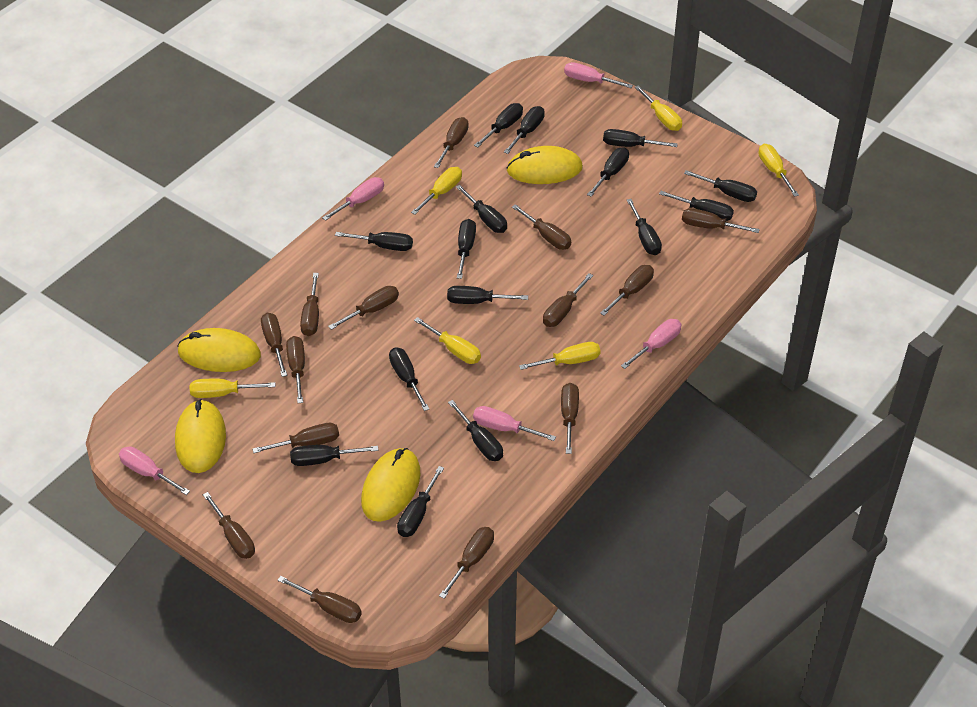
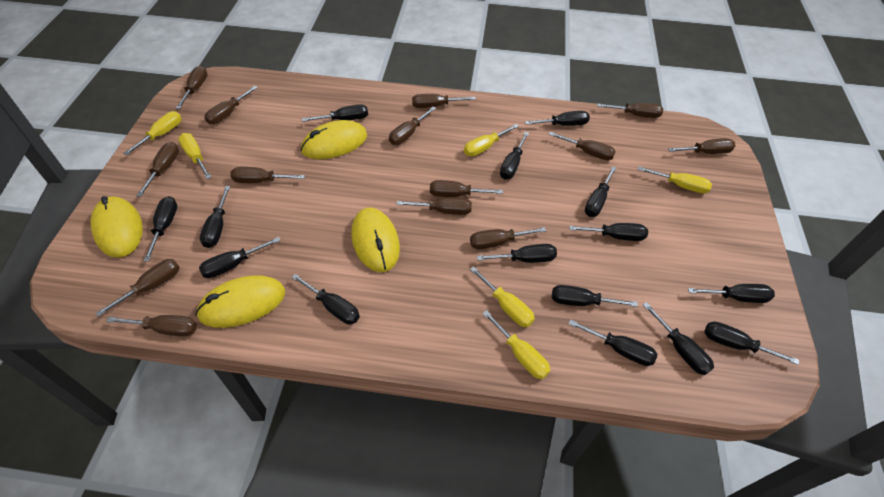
pink screwdriver: [119,446,190,495] [322,177,384,221] [473,406,556,441] [564,62,633,88] [621,319,682,369] = 5 -> none = 0

